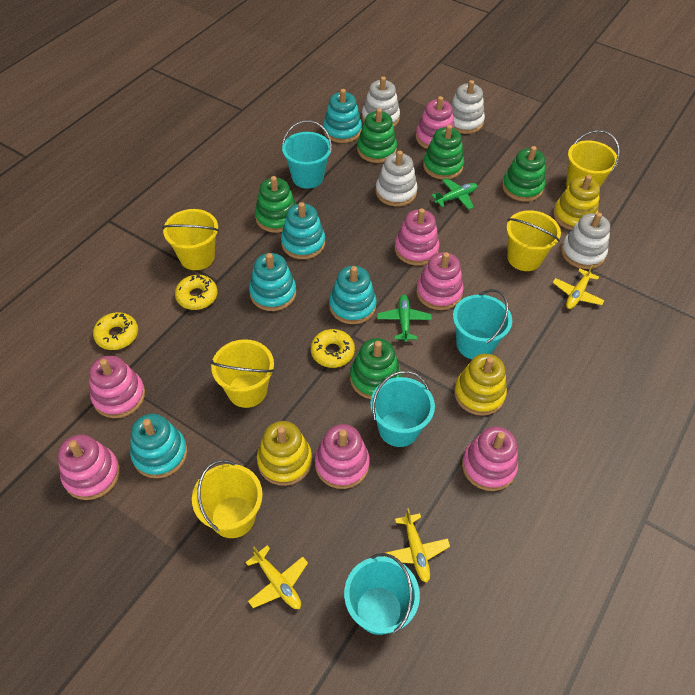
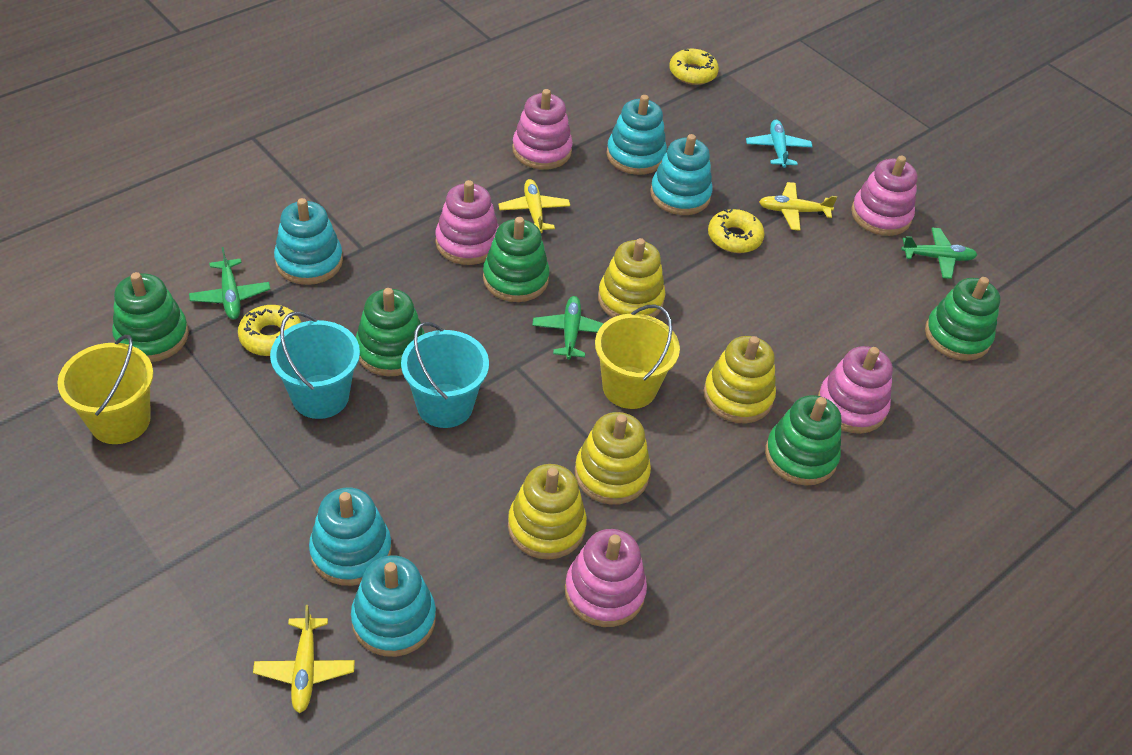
green plane: [377,295,432,342] [432,178,478,210] = 2 -> [189,247,270,319] [532,296,604,360] [901,228,977,279] = 3
pink stacking toy: [58,435,120,500] [89,356,145,418] [315,424,370,489] [395,208,440,265] [416,96,455,149] [416,252,464,310] [462,427,518,491] = 7 -> [435,180,499,265] [512,89,573,170] [565,529,647,627] [818,346,893,434] [851,156,917,236] = 5
turquoise bucket: [282,120,332,189] [344,553,420,635] [370,371,435,447] [453,289,512,359] = 4 -> [270,312,360,419] [401,322,489,428] = 2
turquoise plane: none = 0 -> [746,120,813,168] = 1
white stacking toy: [362,76,400,127] [375,151,418,206] [451,80,485,134] [561,212,610,269] = 4 -> none = 0
yellow bucket: [162,209,219,270] [192,460,263,538] [210,339,274,408] [506,210,561,271] [566,130,620,187] = 5 -> [57,335,153,444] [595,304,680,409] = 2
yellow stacking toy: [257,421,312,486] [454,354,507,416] [553,175,600,230] = 3 -> [508,464,587,560] [575,412,651,504] [598,238,665,318] [703,336,776,423] = 4

